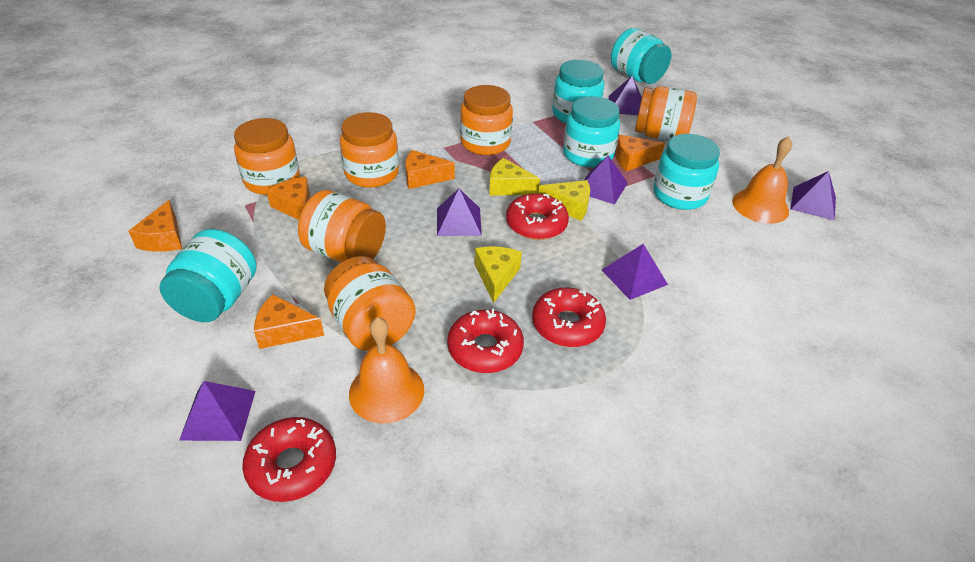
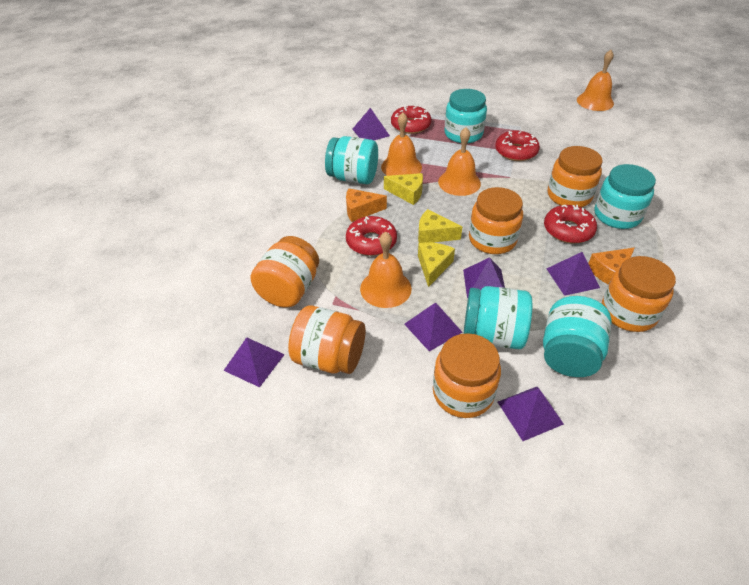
orange bell: [349,317,424,424] [732,136,792,224] = 2 -> [360,232,412,308] [381,112,422,176] [438,127,481,196] [577,50,614,111] = 4
orange cheese: [129,200,182,252] [254,294,324,349] [266,177,310,220] [405,150,455,189] [615,135,665,171] = 5 -> [346,188,387,222] [588,247,635,285] = 2

